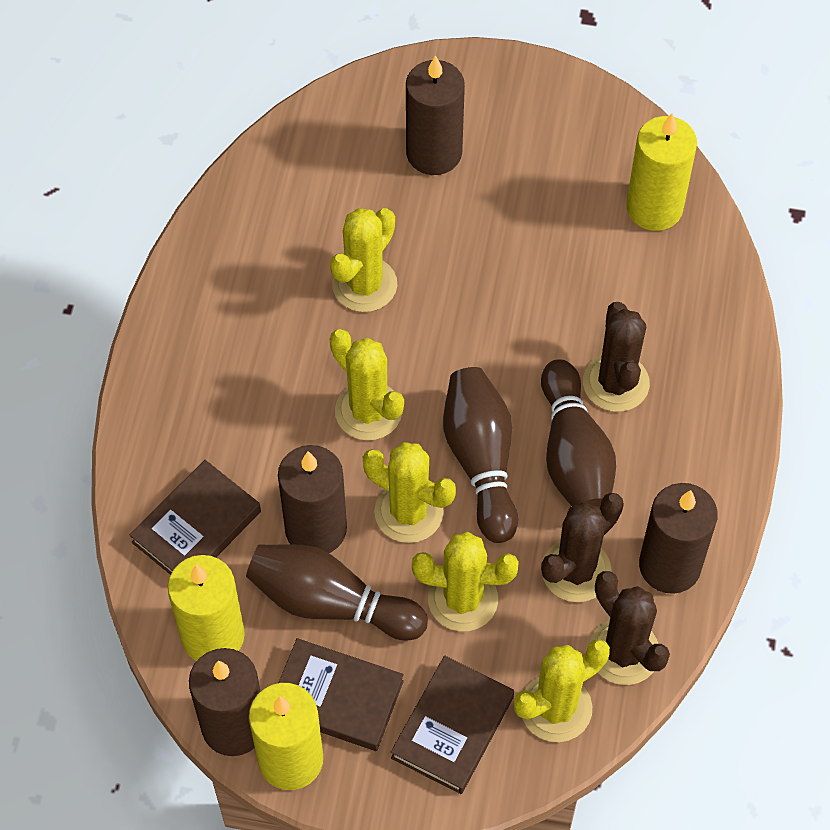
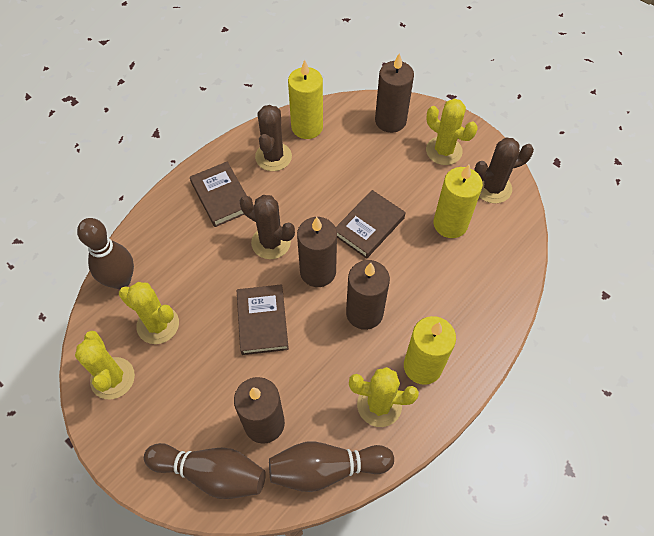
yellow cactus: [330,208,397,312] [330,329,404,440] [363,442,456,543] [412,532,519,631] [514,639,610,742] = 5 -> [75,331,135,399] [119,282,179,344] [349,367,419,427] [426,99,477,165] = 4

